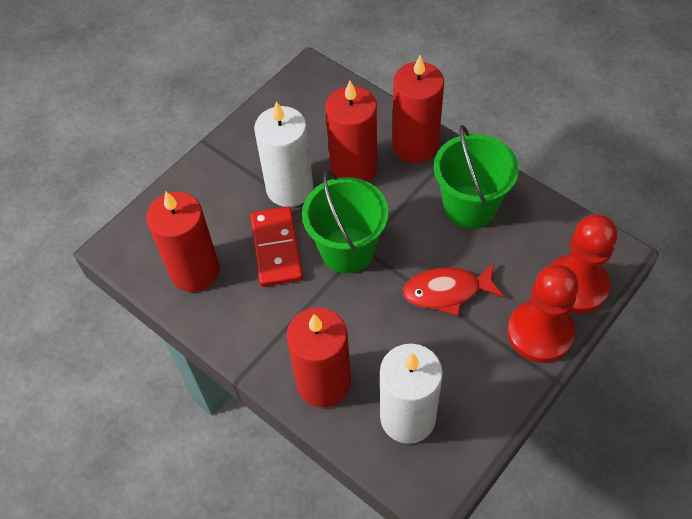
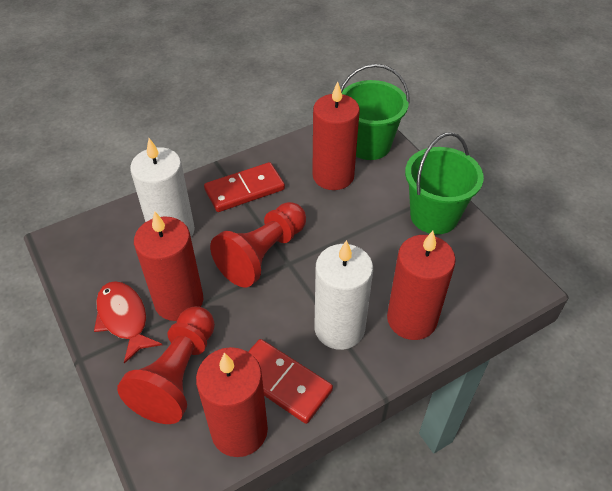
red domino: [250,206,303,287] = 1 -> [204,162,285,212] [248,339,333,424] = 2

